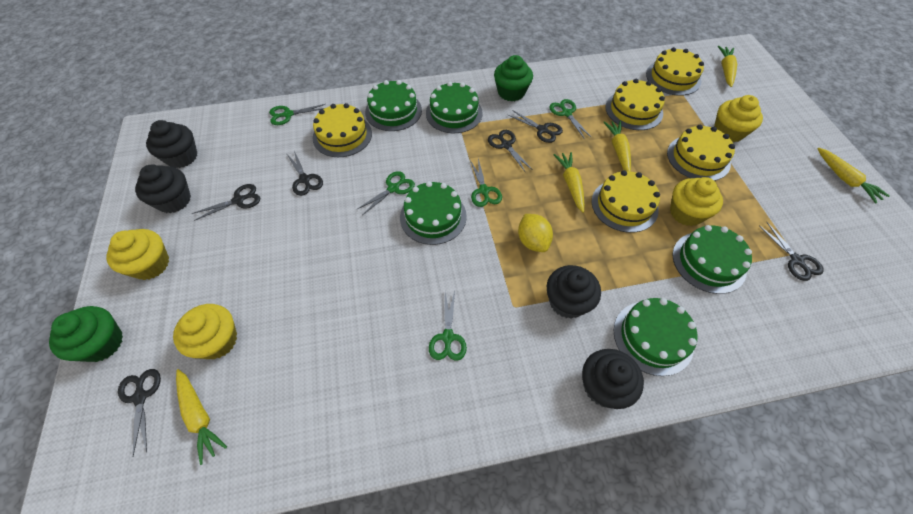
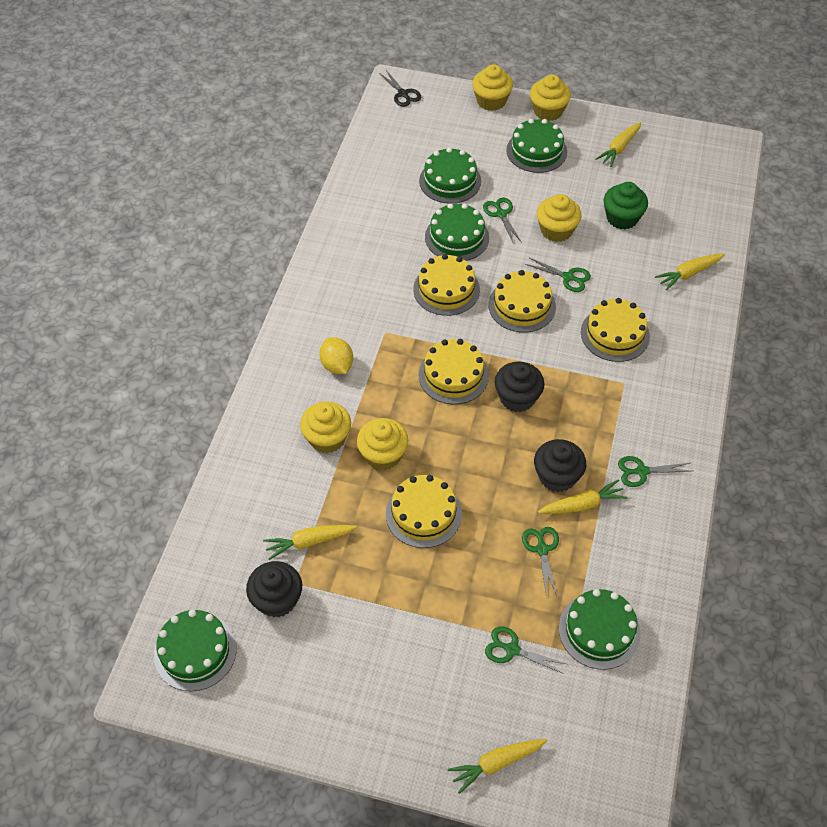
black cupcake: [135,165,191,213] [146,120,197,168] [547,265,601,318] [582,349,644,409] = 4 -> [246,561,302,618] [494,362,545,412] [534,439,586,492] = 3
black scissors: [118,369,161,456] [192,184,260,221] [286,151,323,196] [488,130,533,173] [508,110,563,143] [759,222,824,281] = 6 -> [379,69,421,107] = 1
green cupcake: [49,306,123,362] [494,55,533,102] = 2 -> [604,182,648,230] = 1
yellow cupcake: [106,229,169,280] [173,304,237,359] [670,177,723,226] [714,95,763,142] = 4 -> [300,401,351,453] [357,418,408,470] [472,64,513,111] [530,75,571,121] [537,194,582,242] = 5

